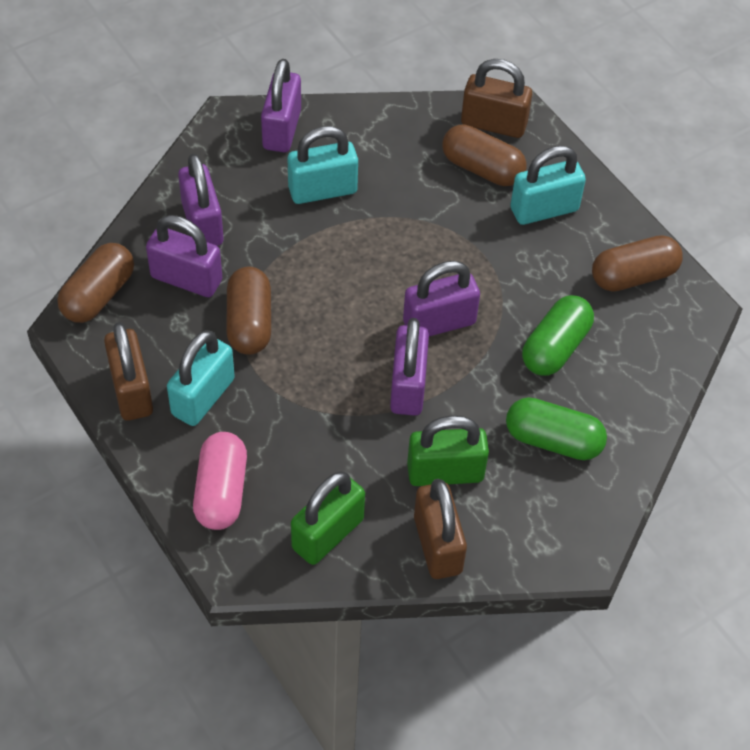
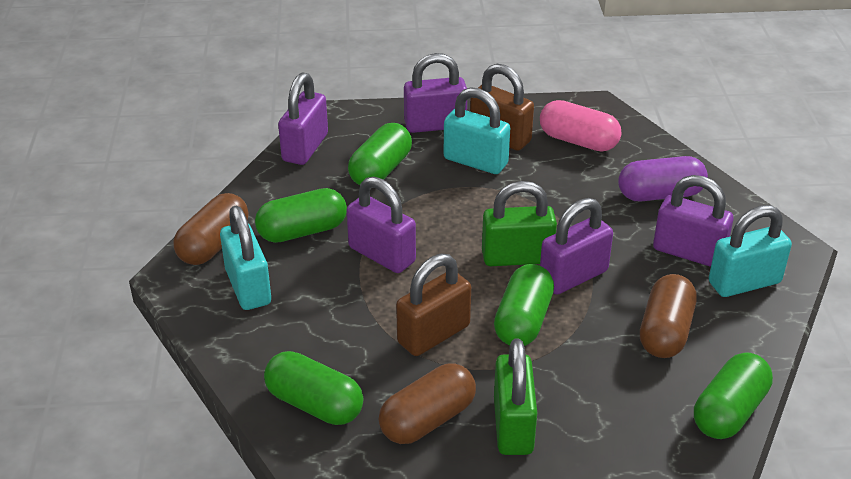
brown capsule: [57,243,134,323] [226,266,271,355] [442,124,527,186] [592,235,683,292] = 4 -> [173,193,249,265] [379,363,476,444] [640,274,696,358] = 3
brown padlock: [104,322,153,421] [414,479,467,579] [461,59,532,138] = 3 -> [396,254,471,356] [470,64,534,151] = 2
green capsule: [506,397,607,460] [522,295,594,376] = 2 -> [255,188,347,243] [264,351,364,425] [348,123,412,185] [494,264,554,346] [694,352,773,439] = 5
purple capsule: none = 0 -> [618,156,708,202] = 1

